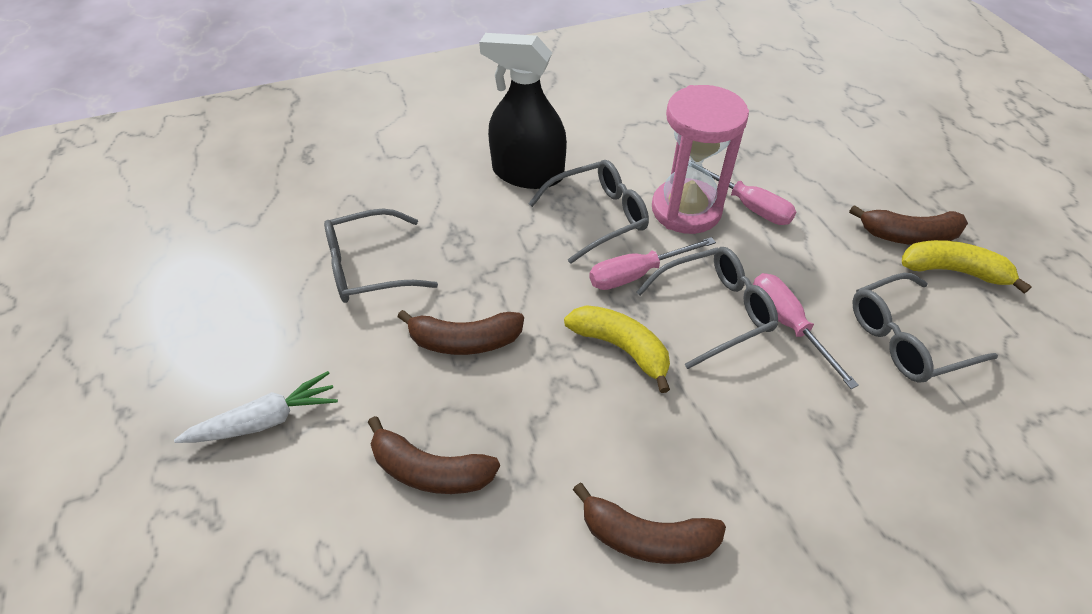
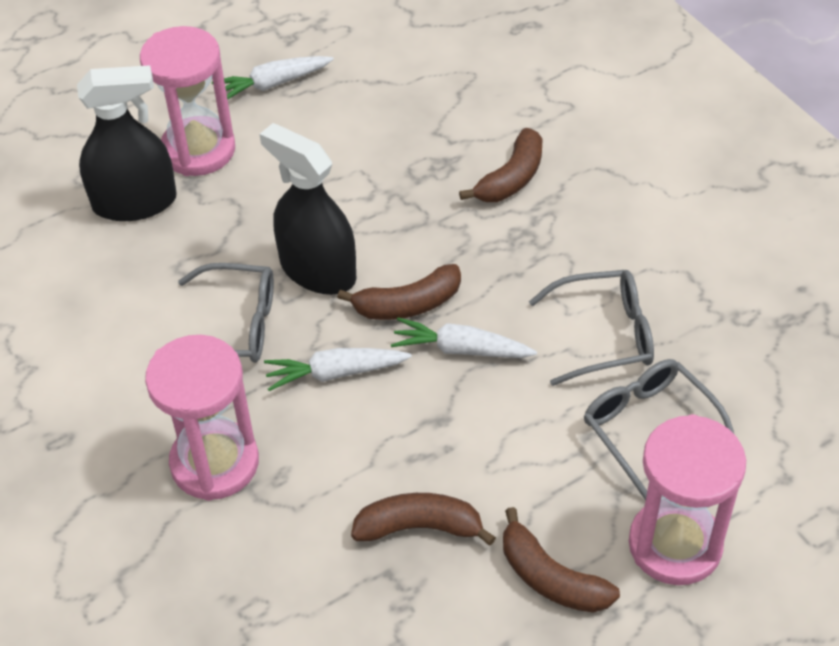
black spray bottle: [479,33,567,189] = 1 -> [77,65,177,221] [260,123,356,295] = 2
grey glasses: [324,209,438,303] [528,160,649,264] [636,247,778,369] [853,273,998,383] = 4 -> [178,263,274,363] [529,270,654,386] [584,359,735,500] = 3
pink hourglass: [652,85,749,234] = 1 -> [140,26,235,176] [145,335,259,501] [629,414,746,585] = 3
pink screwdriver: [589,237,716,290] [688,160,796,225] [753,273,859,389] = 3 -> none = 0
white carrot: [174,371,338,443] = 1 -> [212,56,334,100] [264,348,412,391] [391,317,537,358] = 3
yellow banana: [564,305,670,393] [902,240,1032,294] = 2 -> none = 0

